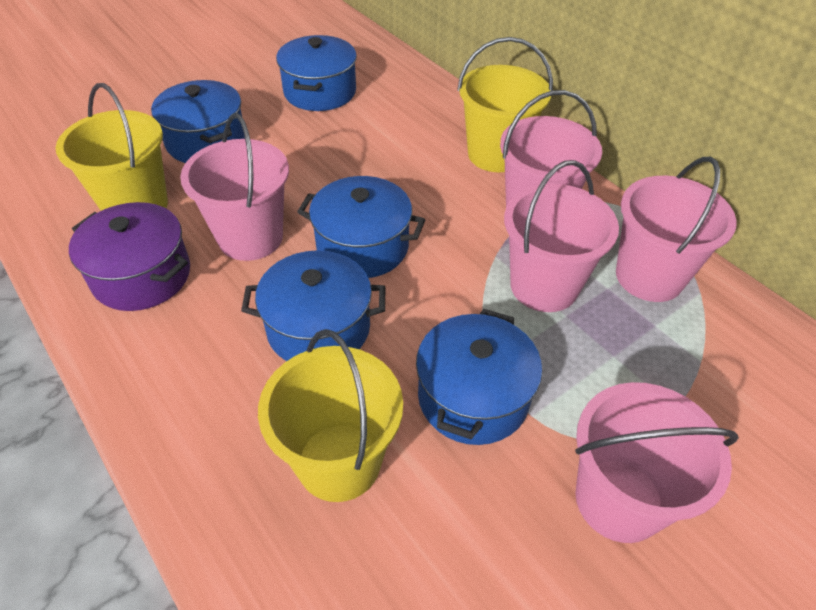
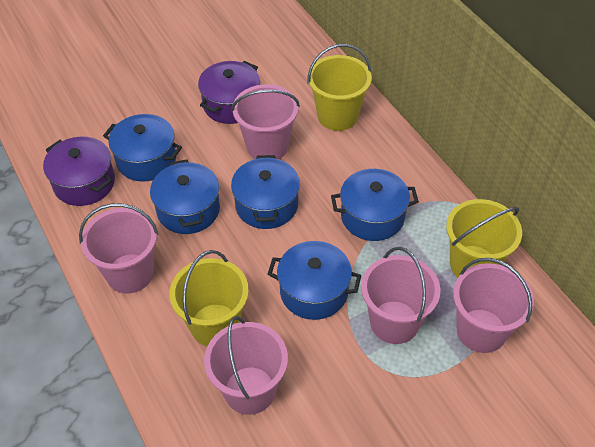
purple pot: [69,202,190,311] = 1 -> [43,137,115,206] [198,61,260,124] = 2

